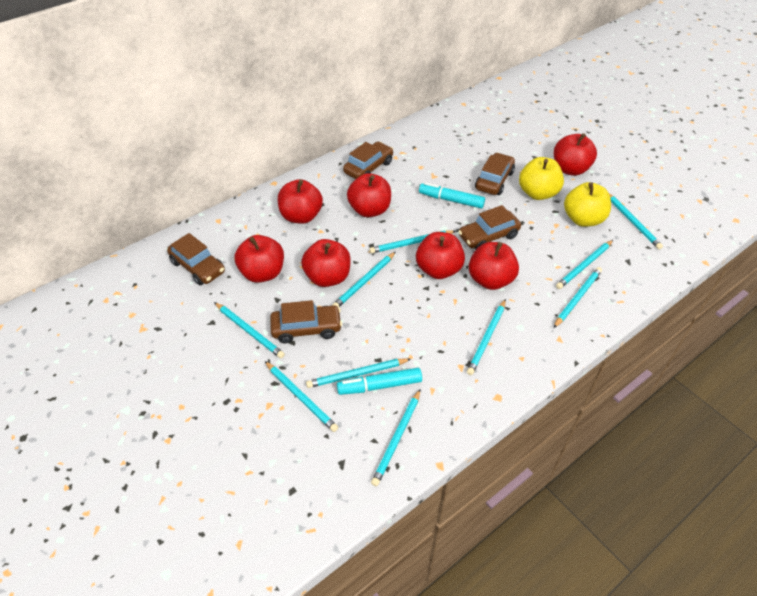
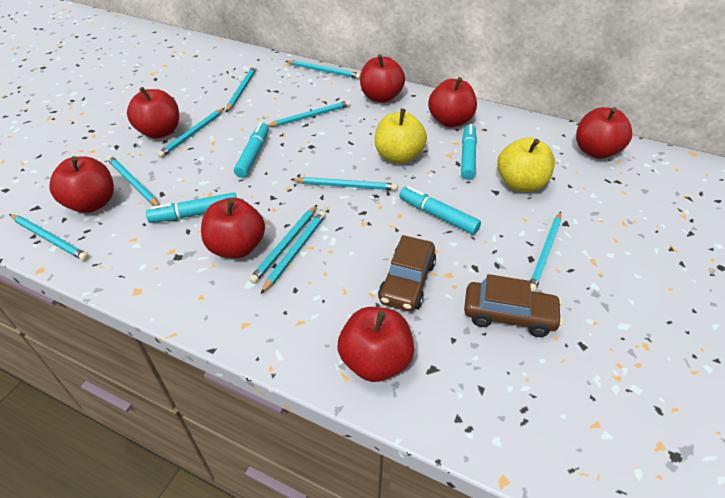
brown car: [167,233,225,285] [270,300,342,343] [343,141,393,179] [458,205,521,249] [475,152,515,195] = 5 -> [378,235,436,311] [464,274,563,337] = 2
turquoise marker: [337,368,422,395] [419,183,485,208] = 2 -> [146,192,237,223] [234,122,269,178] [399,186,481,235] [461,124,477,180] = 4

